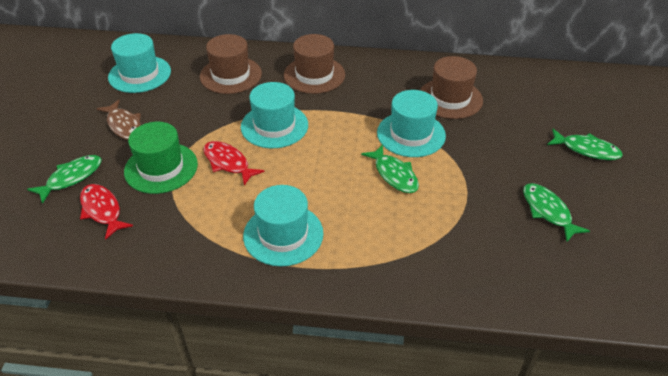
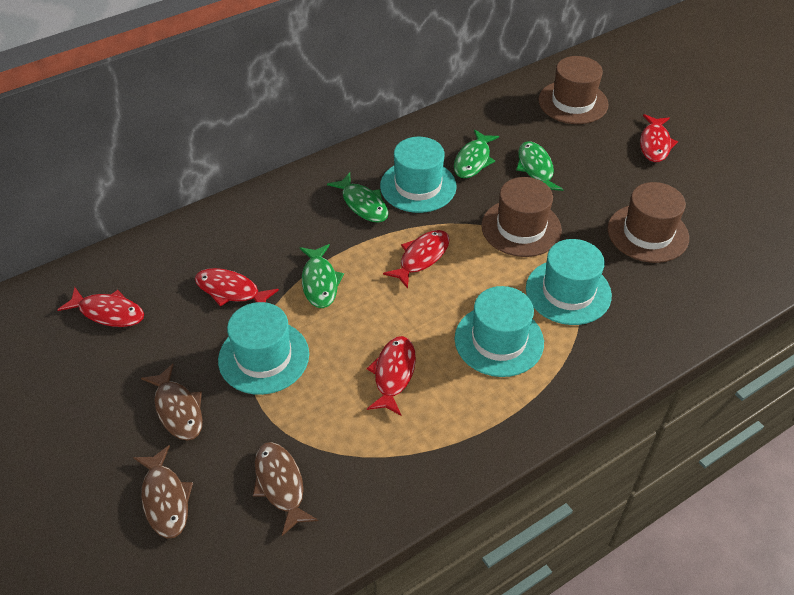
brown fish: [97,100,141,140] = 1 -> [133,445,193,538] [141,364,203,441] [253,442,318,536] = 3
green hat: [124,122,198,194] = 1 -> none = 0
red fish: [80,184,133,240] [203,141,265,186] = 2 -> [57,287,144,327] [195,268,279,307] [367,336,416,415] [383,230,450,289] [640,114,678,162] = 5

